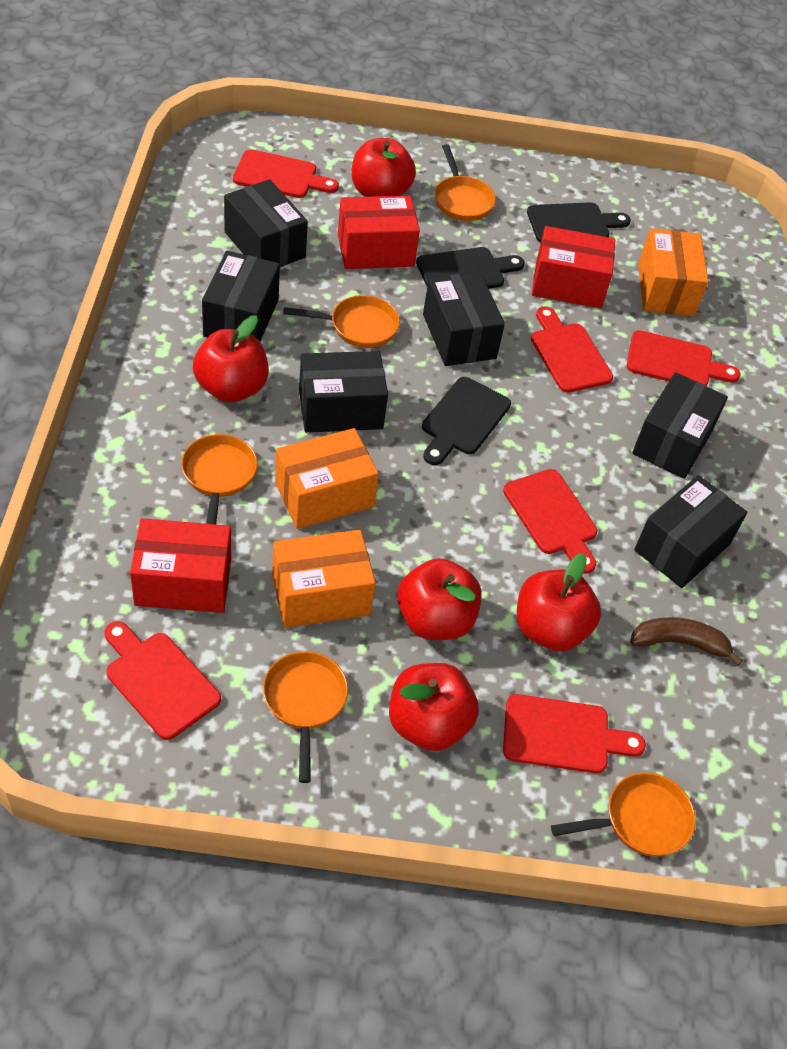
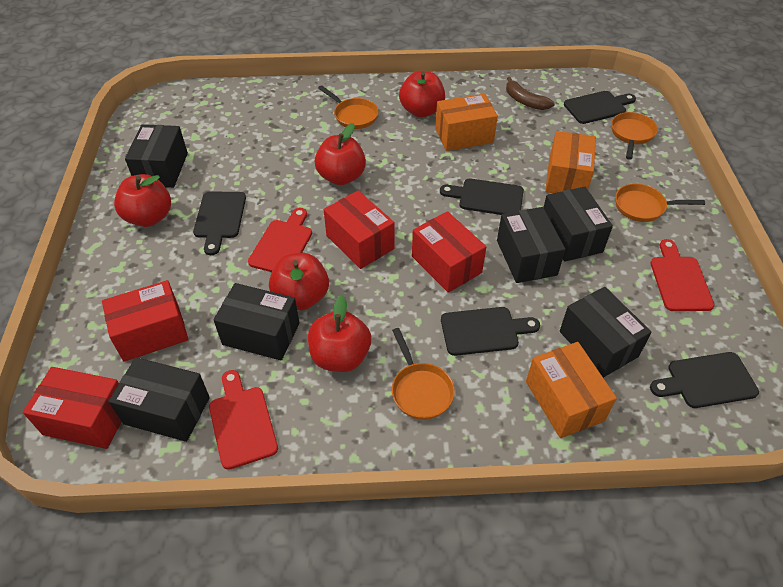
black cutting board: [416,247,525,289] [422,377,511,465] [527,202,631,242] = 3 -> [193,192,246,255] [440,178,524,215] [441,307,540,356] [564,91,636,124] [650,352,759,408] = 5
orange pan: [181,434,258,524] [263,651,348,783] [283,295,400,348] [435,144,496,221] [551,772,696,857] = 5 -> [318,85,379,129] [392,328,455,420] [611,112,658,160] [615,184,705,222] = 4
red box: [130,518,231,613] [338,196,420,269] [532,226,615,309] = 3 -> [23,367,122,449] [102,280,188,362] [324,191,395,269] [412,211,486,293] = 4
red cutting board: [104,621,221,740] [233,149,339,198] [503,469,597,574] [503,694,646,773] [531,306,613,393] [627,330,741,386] = 6 -> [209,370,278,470] [248,208,312,272] [650,239,714,311] = 3

